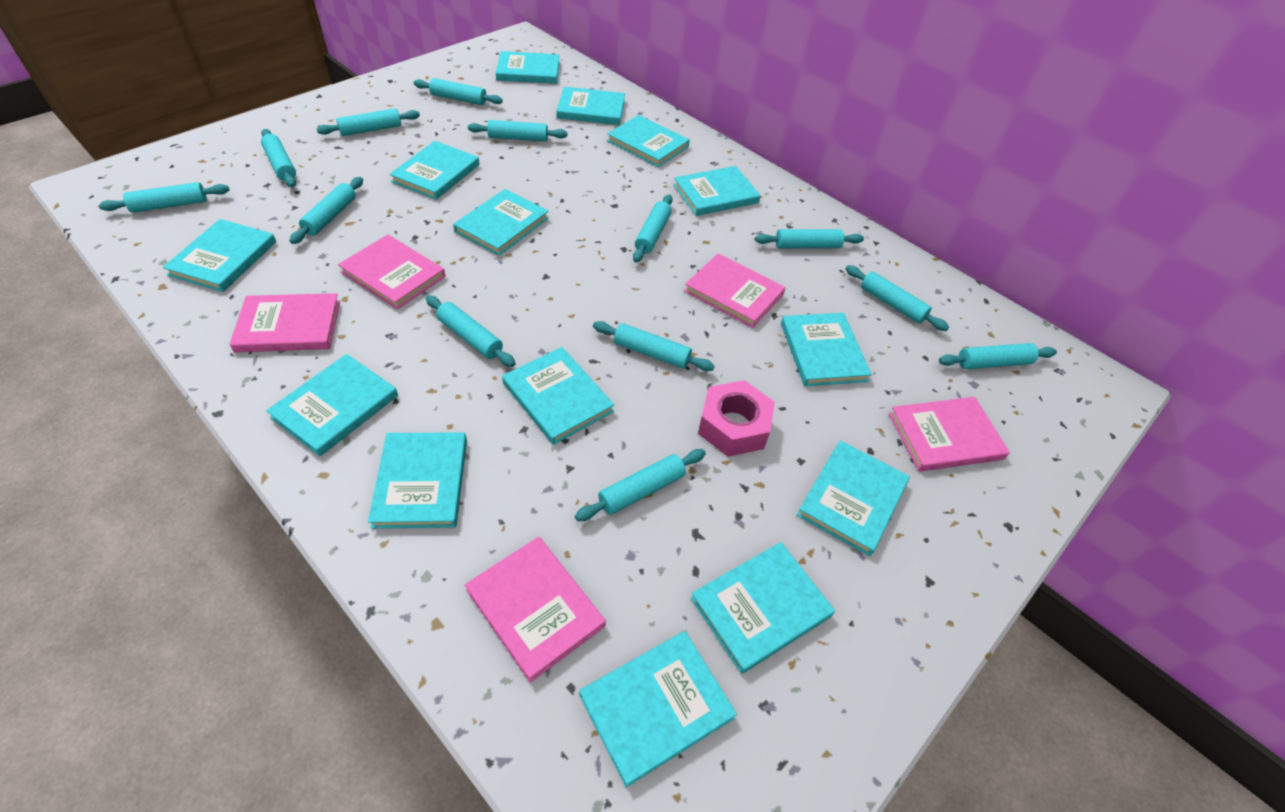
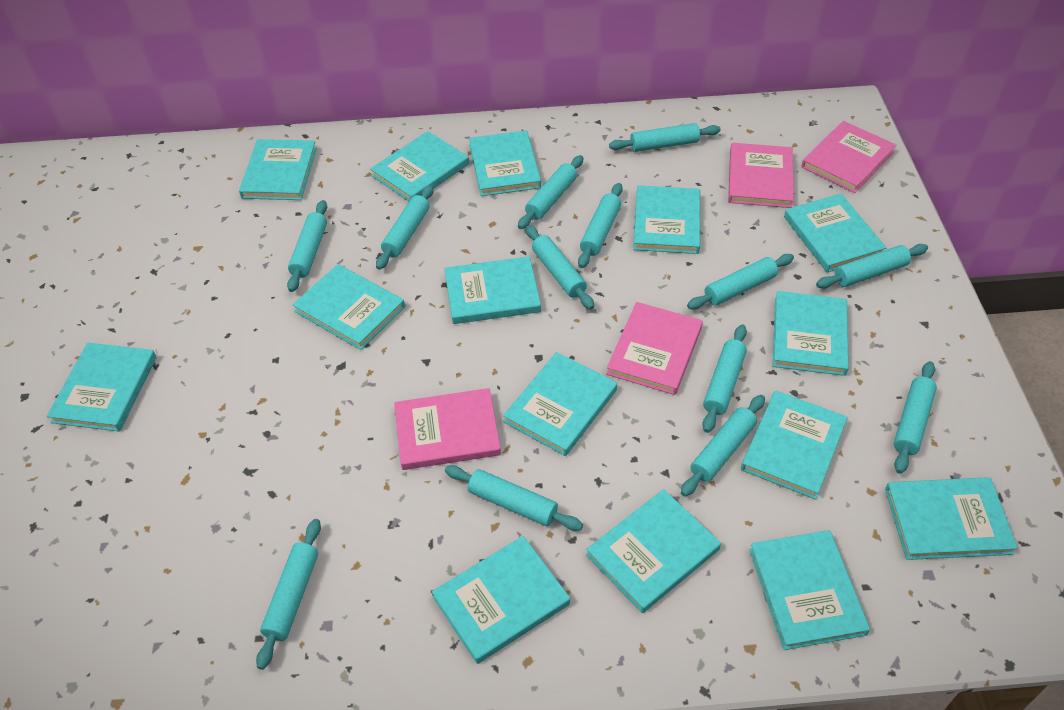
pink book: [230,293,340,352] [338,234,445,309] [465,537,606,683] [684,253,786,328] [889,397,1010,471] = 5 -> [394,388,501,470] [607,302,703,395] [728,143,794,208] [801,121,896,193] = 4
pink nut: [698,380,775,457] = 1 -> none = 0
turquoise book: [163,219,276,292] [266,354,398,456] [368,433,467,529] [389,141,479,200] [453,189,549,256] [496,51,560,84] [502,347,614,445] [556,87,625,125] [579,631,737,787] [607,115,690,167] [673,166,761,216] [691,542,835,674] [781,313,872,386] [797,441,910,556] = 14 -> [47,343,157,432] [239,139,317,200] [292,264,405,350] [370,131,469,201] [432,536,570,664] [444,256,541,324] [469,130,541,196] [503,352,617,456] [586,489,721,613] [633,185,700,254] [741,390,848,500] [749,530,870,650] [773,291,849,376] [784,194,887,272] [885,477,1018,560] = 15

